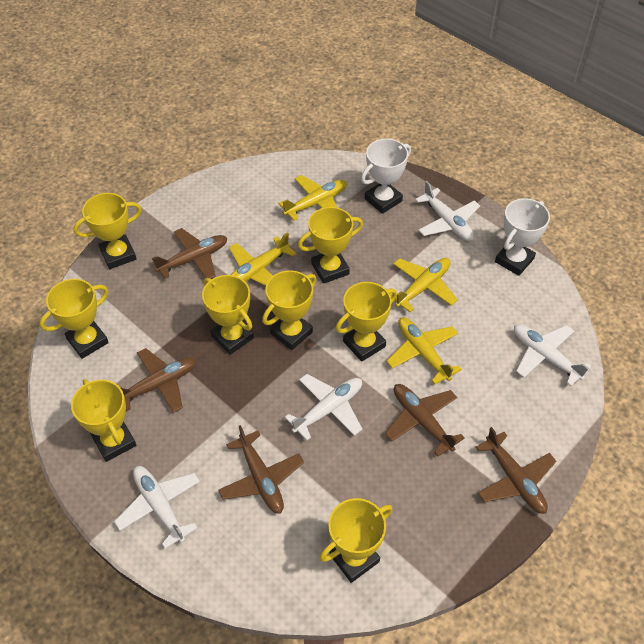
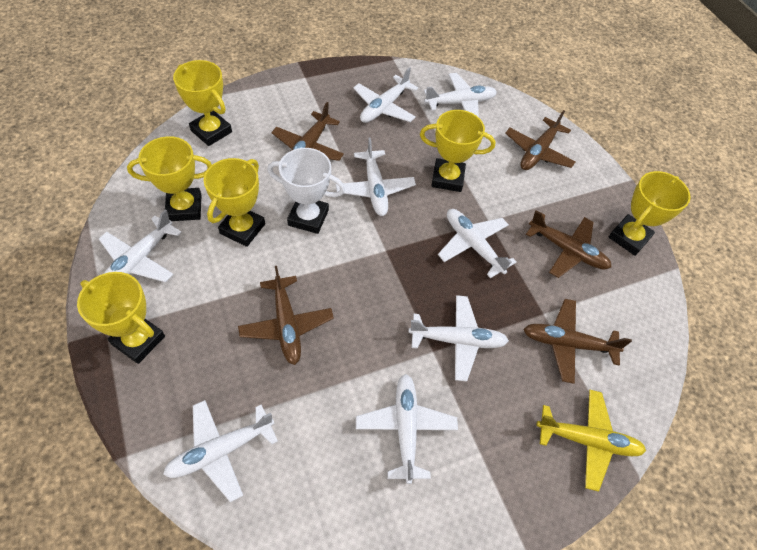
white plane: [114,466,200,549] [285,374,362,441] [415,181,480,241] [514,324,591,386] = 4 -> [99,209,181,282] [163,400,278,502] [335,138,416,216] [353,67,418,123] [356,374,458,484] [408,295,509,381] [424,73,497,117] [438,209,516,278] = 8
white trophy: [361,139,411,214] [495,198,550,276] = 2 -> [267,148,345,234] = 1
yellow plane: [229,232,296,286] [278,175,347,221] [387,317,462,384] [390,258,458,312] = 4 -> [536,390,646,492] = 1
yellow trophy: [40,279,109,359] [71,379,136,462] [73,193,142,269] [202,275,254,355] [262,270,316,350] [298,207,363,284] [320,498,392,583] [336,282,397,362] = 8 -> [77,272,165,364] [127,136,212,221] [173,60,232,146] [204,158,265,247] [420,110,496,192] [609,171,691,256] = 6

